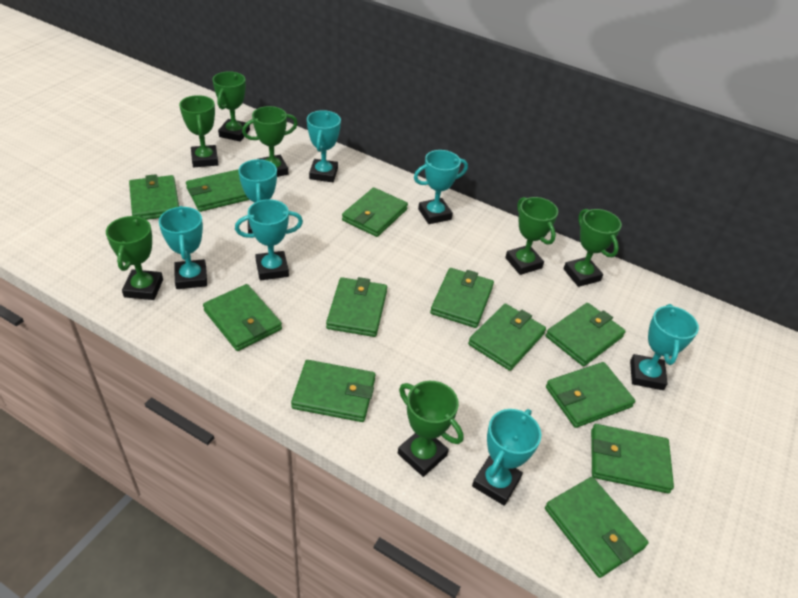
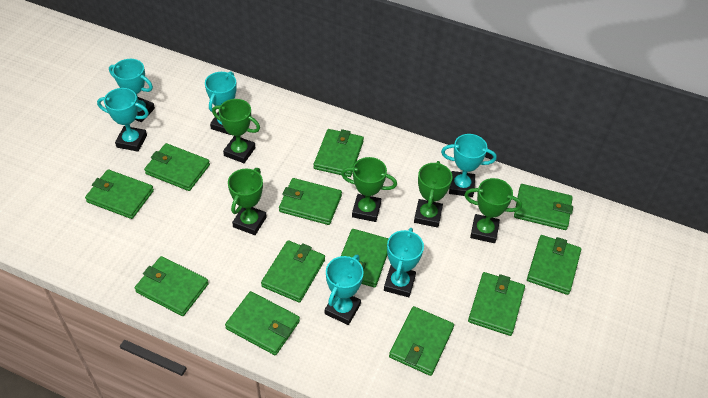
green trophy: [106,215,163,300] [179,95,219,167] [212,71,250,142] [242,106,298,177] [398,381,464,477] [505,197,558,275] [563,209,622,287] = 7 -> [212,99,260,163] [228,168,267,235] [341,157,397,222] [414,161,453,228] [464,178,522,243] = 5
turquoise trophy: [159,206,207,289] [235,199,303,280] [238,159,277,234] [307,110,341,182] [414,150,468,224] [472,409,541,506] [630,304,699,390] = 7 -> [97,88,149,152] [109,59,155,122] [205,71,237,135] [325,255,364,325] [384,228,424,297] [441,134,497,197] = 6

